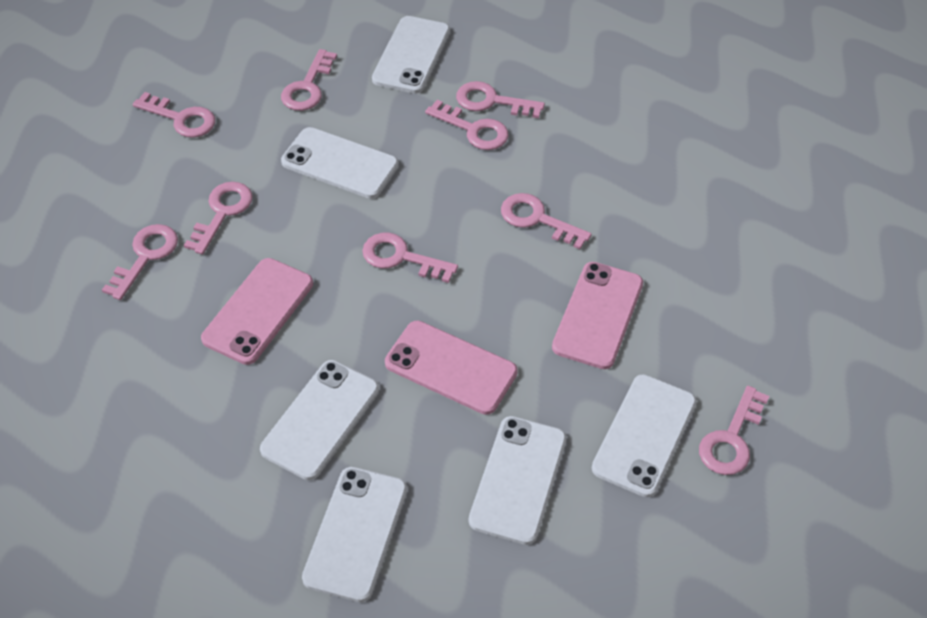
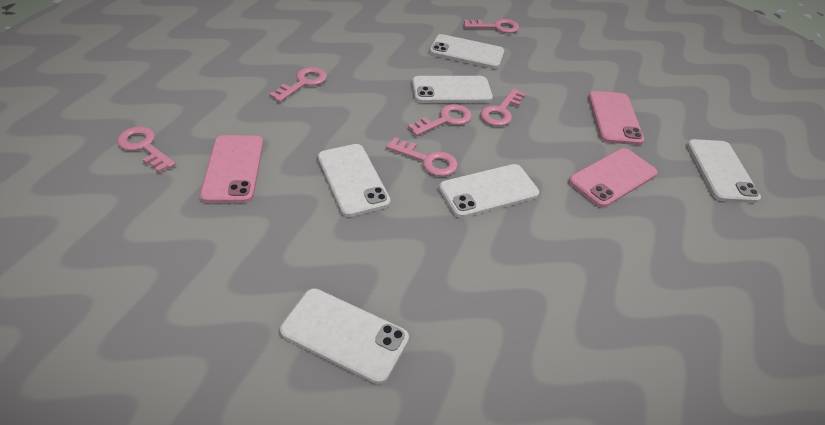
pink key: [102,224,178,300] [133,92,215,138] [184,182,253,254] [281,49,337,111] [362,233,458,283] [425,100,508,150] [456,81,545,118] [501,193,592,249] [699,386,769,475] = 9 -> [117,127,176,173] [269,67,327,102] [386,137,458,176] [408,104,472,136] [464,19,519,33] [480,88,526,126] = 6

